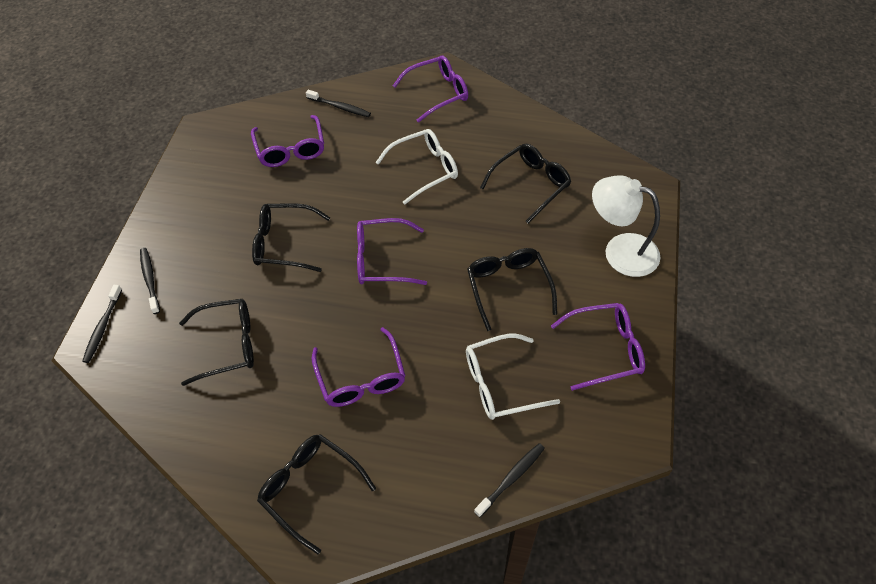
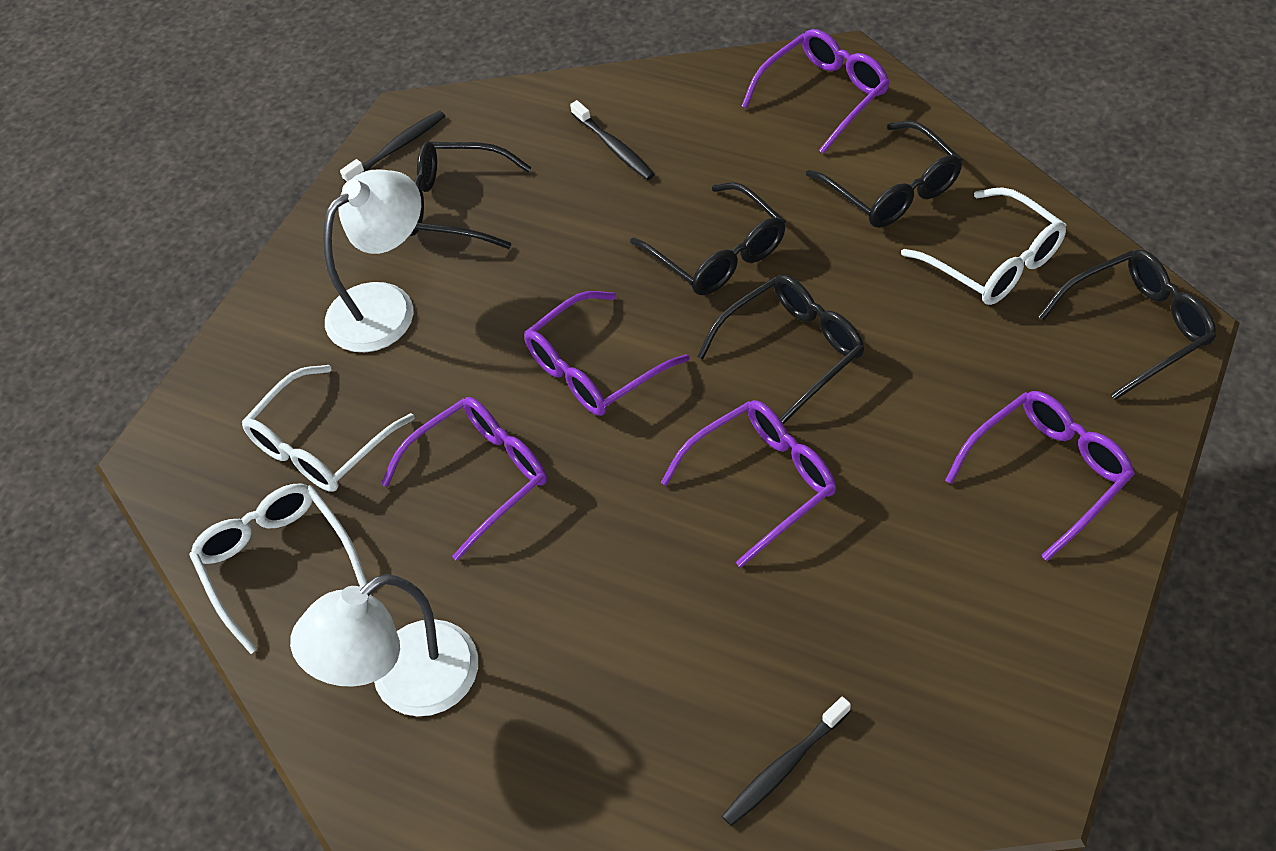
black toothbrush: [82,285,122,363] [140,248,160,314] [306,90,371,117] [474,443,545,517] = 4 -> [340,110,445,182] [570,100,655,180] [722,697,851,826] = 3
white glasses: [375,129,458,205] [466,334,560,420] = 2 -> [189,484,368,654] [242,365,415,492] [901,187,1066,305] = 3
white lamp: [592,175,661,277] = 1 -> [290,574,478,716] [323,169,421,352] = 2

